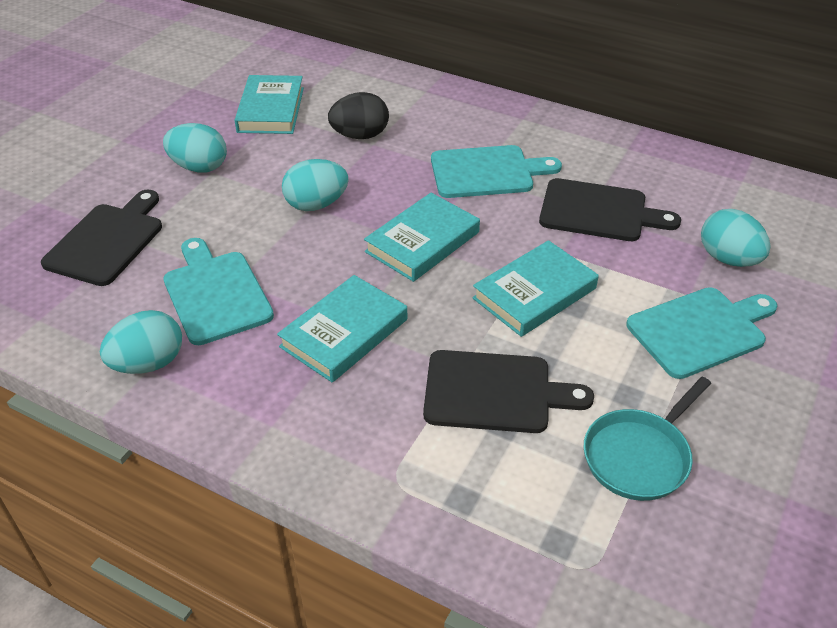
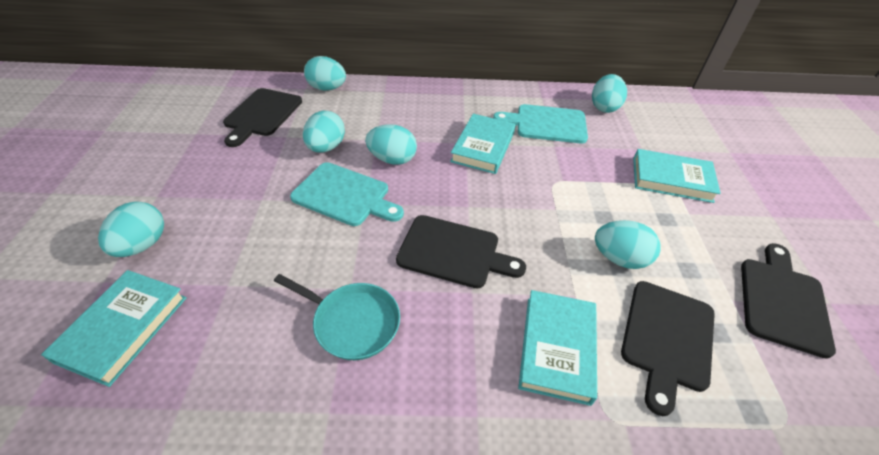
black cutting board: [41,189,162,286] [423,350,594,433] [539,178,681,241] = 3 -> [223,88,302,147] [396,215,526,289] [621,281,715,416] [741,243,836,359] = 4
black egg: [328,92,389,139] = 1 -> none = 0
turquoise cutting board: [163,238,274,345] [431,145,562,198] [626,287,778,379] = 3 -> [290,162,404,226] [493,104,588,144] = 2
turquoise egg: [100,310,182,374] [163,123,227,173] [282,159,349,211] [701,209,770,267] = 4 -> [98,201,164,257] [303,111,345,153] [304,56,346,91] [365,124,417,165] [592,74,627,113] [595,220,661,269] = 6

